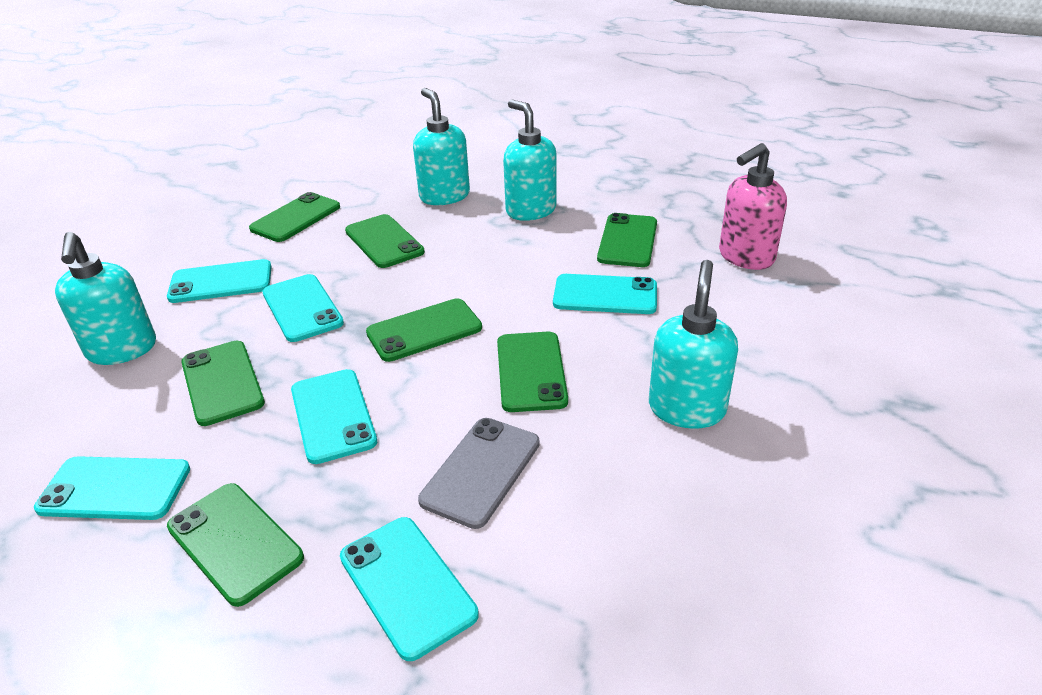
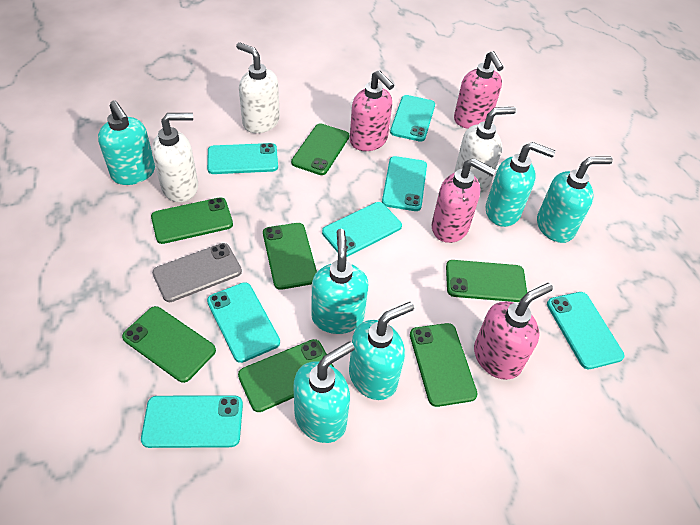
pink soap dispenser: [719,143,787,270] = 1 -> [350,70,394,151] [432,158,496,243] [454,51,504,129] [474,283,553,380] = 4
turquoise phone: [34,456,190,520] [167,259,272,303] [262,274,344,342] [291,369,377,464] [340,517,479,661] [553,274,657,314] = 6 -> [141,396,243,448] [207,143,278,174] [207,282,280,363] [322,202,402,257] [382,156,427,211] [390,95,435,142] [547,292,625,369] = 7
turquoise soap dispenser: [55,232,156,365] [413,88,470,205] [503,99,557,221] [649,260,738,429] = 4 -> [98,100,155,185] [293,342,355,443] [311,229,369,334] [349,302,414,400] [486,142,555,227] [537,156,613,243] = 6
white soap dispenser: none = 0 -> [152,113,198,202] [236,42,280,133] [455,107,516,193] = 3

